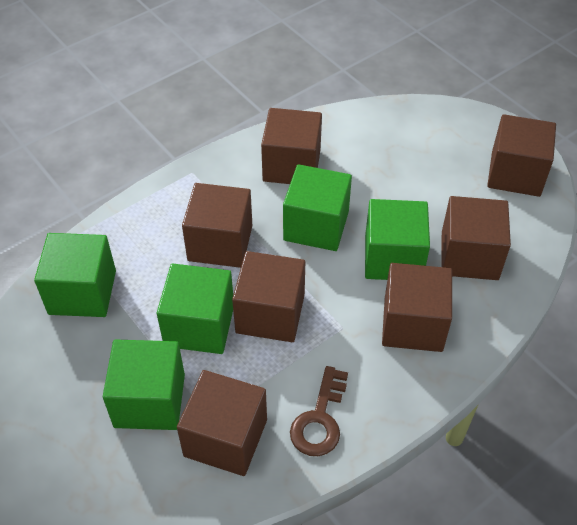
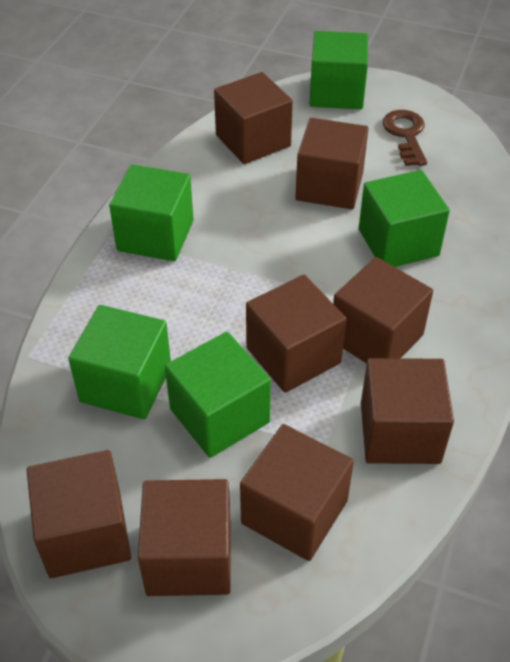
brown cube: [177,370,267,476] [182,183,252,268] [232,251,305,342] [261,108,322,184] [382,263,452,352] [441,196,511,280] [487,114,556,197] = 7 -> [27,450,131,578] [138,479,231,596] [214,72,293,164] [240,424,354,561] [246,275,346,393] [295,118,369,209] [333,257,433,364] [361,358,454,464] = 8

